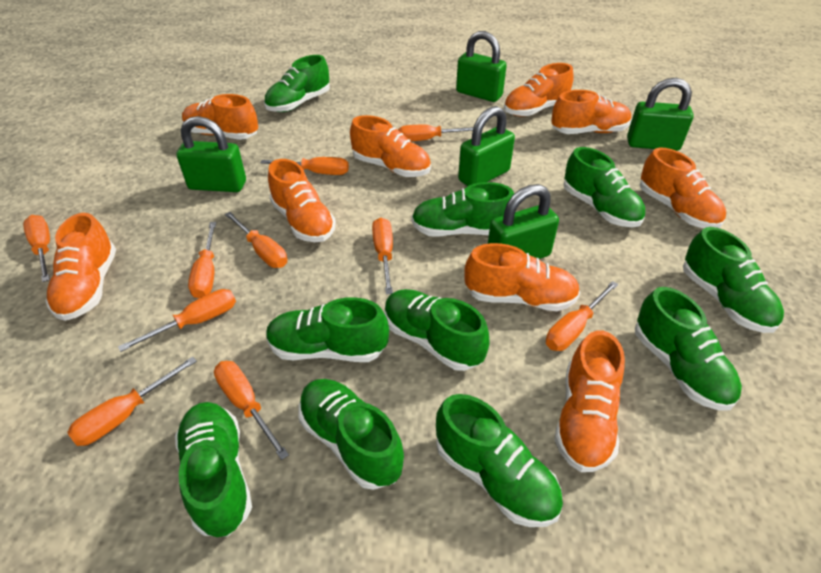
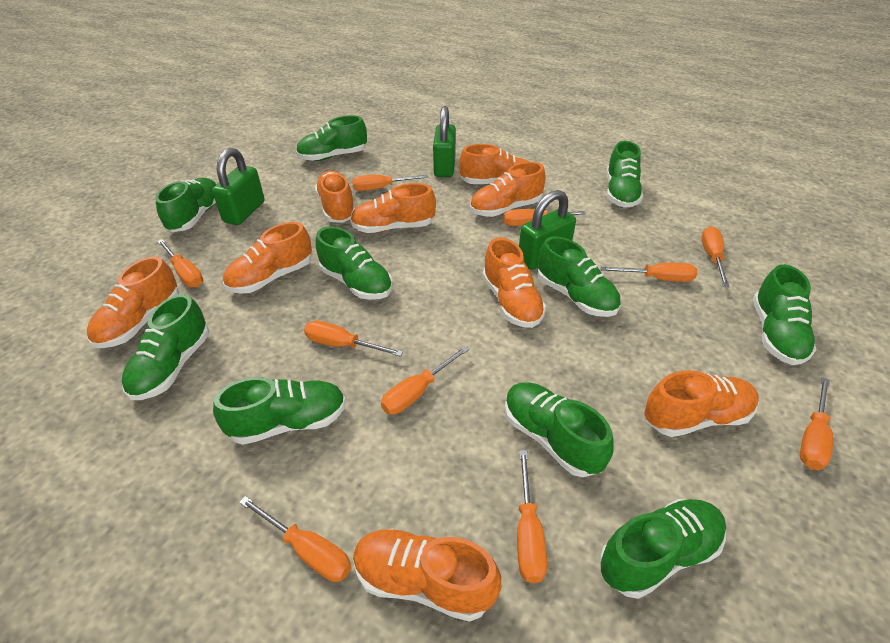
green padlock: [176,116,246,192] [456,31,507,102] [458,106,515,186] [488,184,559,259] [627,78,694,151] = 5 -> [212,148,265,225] [433,106,456,177] [519,190,576,270] = 3

